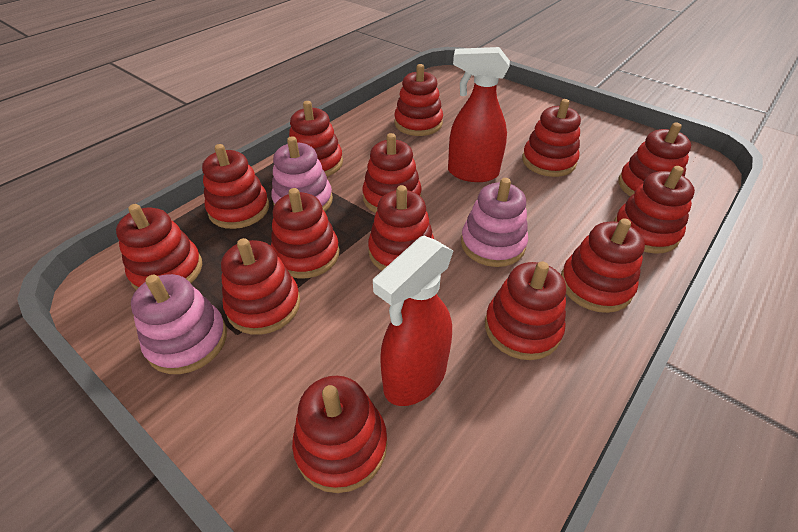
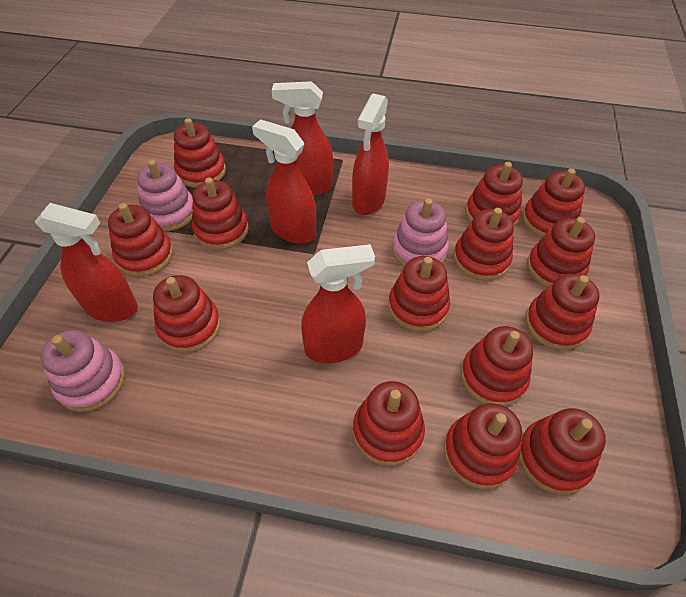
red spray bottle: [373,235,453,406] [448,47,510,182] = 2 -> [35,203,138,322] [252,119,316,244] [272,81,333,195] [301,244,375,363] [352,94,389,215] = 5

